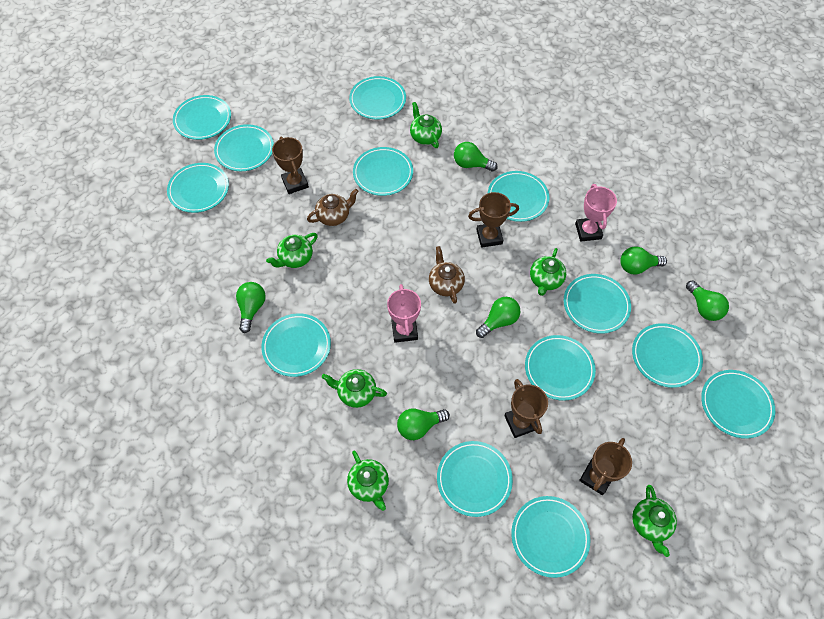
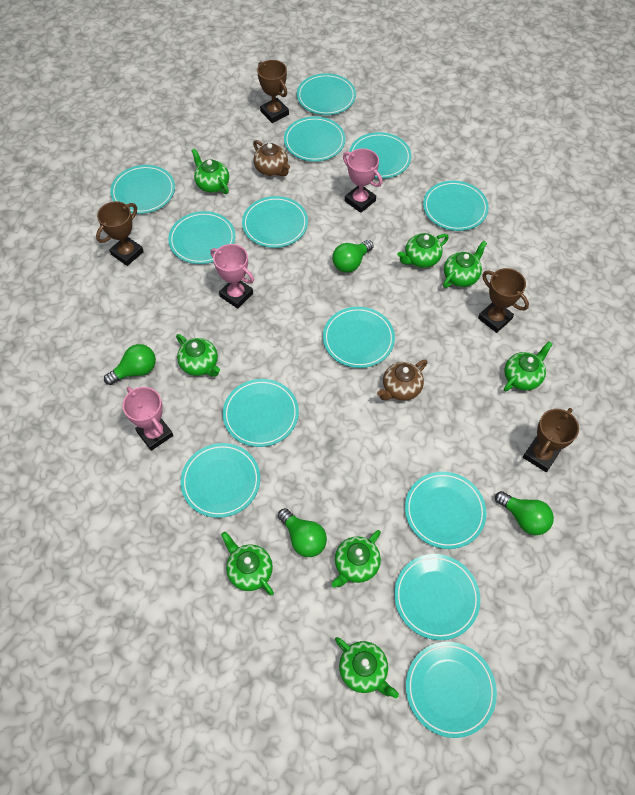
green light bulb: [236,282,266,333] [397,408,450,440] [454,142,498,172] [476,297,520,338] [620,247,667,275] [686,280,729,321] = 6 -> [104,344,156,385] [278,508,327,557] [332,240,374,273] [495,491,554,535] = 4
green teapot: [266,233,318,268] [322,369,387,408] [347,451,389,511] [410,102,442,148] [530,248,566,296] [632,485,677,557] = 6 -> [176,334,220,377] [191,148,229,194] [221,532,274,595] [331,530,381,588] [335,637,399,698] [397,233,449,268] [443,241,487,288] [504,341,553,391] = 8
pink trophy: [387,284,421,343] [575,184,617,241] = 2 -> [123,387,173,451] [210,244,254,309] [343,148,383,213] = 3

